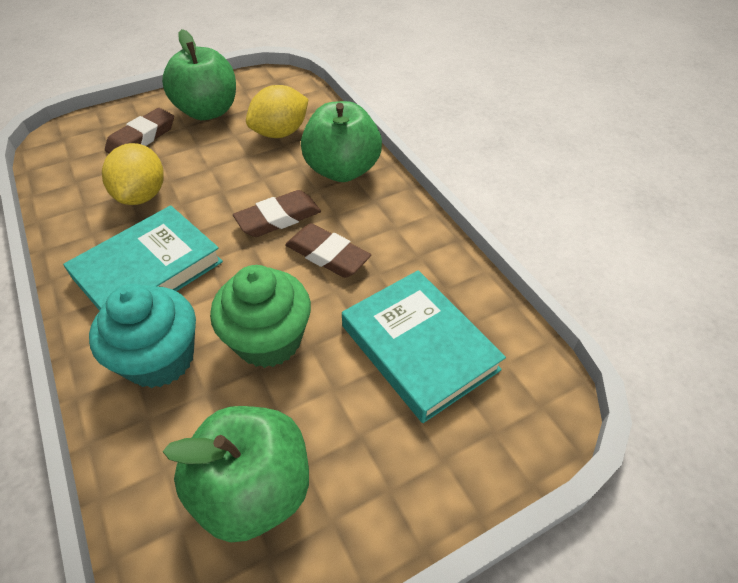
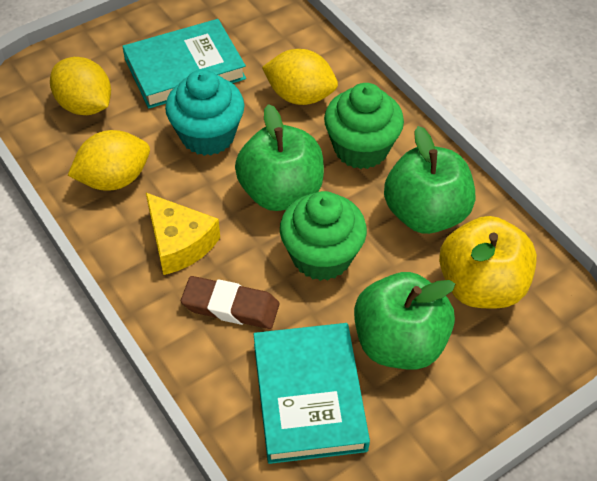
brown eraser: [105,108,174,154] [233,190,321,237] [285,223,371,278] = 3 -> [181,276,279,329] = 1
green cupcake: [210,265,311,368] = 1 -> [280,191,367,281] [324,83,404,169] = 2
yellow apple: none = 0 -> [439,216,537,309] = 1
yellow cheese: none = 0 -> [146,193,220,275] = 1
yellow lemon: [102,143,164,205] [246,85,309,138] = 2 -> [50,57,111,115] [68,130,150,191] [262,49,338,105] = 3

